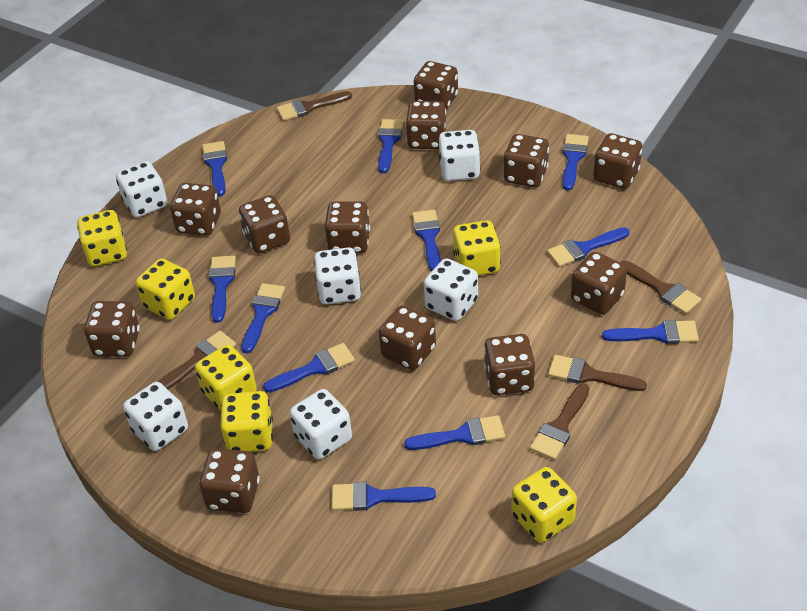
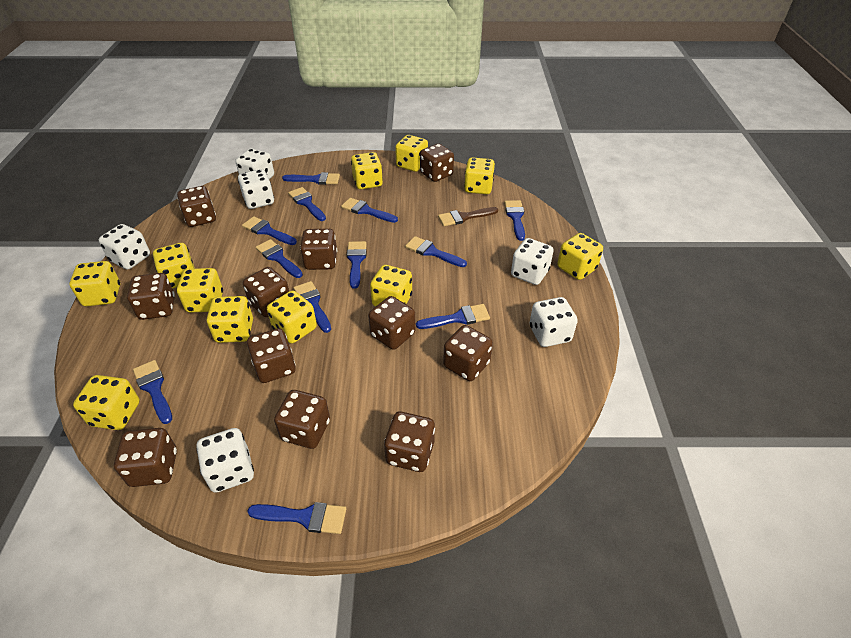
blue brush: [202,141,227,196] [209,256,236,323] [241,283,285,354] [263,343,355,393] [332,482,436,511] [378,119,403,173] [404,415,505,450] [412,210,441,272] [547,227,630,267] [563,134,589,190] [602,320,699,344] = 11 -> [133,360,172,424] [242,216,297,245] [247,502,346,534] [256,239,303,278] [282,172,340,185] [288,187,326,221] [294,281,331,333] [341,198,398,223] [347,241,367,289] [405,236,467,267] [416,304,490,329] [504,200,525,241] = 12
brown brush: [157,331,236,389] [277,91,352,121] [530,383,589,460] [548,355,647,391] [620,261,701,314] = 5 -> [438,207,498,226] = 1
brown dice: [84,301,140,357] [170,183,221,236] [199,448,260,513] [239,195,290,253] [325,202,370,253] [379,305,436,370] [406,101,446,149] [414,61,458,110] [484,334,535,395] [503,134,549,187] [571,251,627,315] [593,133,642,189] = 12 -> [114,428,177,487] [127,273,175,320] [177,186,216,227] [243,267,289,317] [247,328,296,383] [274,390,330,449] [300,229,337,270] [368,296,416,350] [384,412,435,472] [420,144,454,182] [443,325,493,381] = 11
yellow dice: [77,210,127,266] [136,258,195,320] [195,345,257,411] [221,391,273,452] [453,221,501,276] [511,467,577,543] = 6 -> [69,261,120,306] [73,375,140,430] [153,243,195,289] [177,268,223,313] [207,296,253,343] [267,291,317,343] [351,152,383,189] [370,265,412,307] [395,135,428,172] [464,157,495,194] [557,233,603,280] = 11

